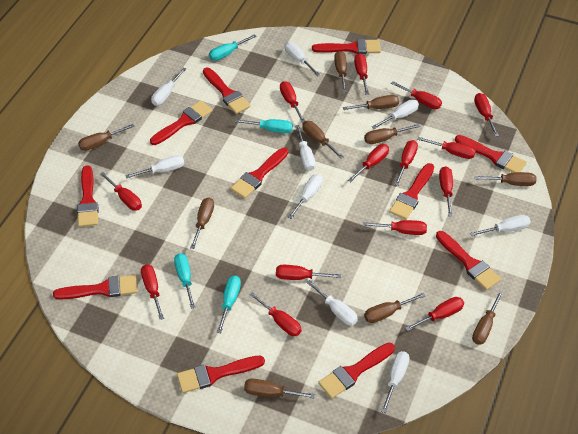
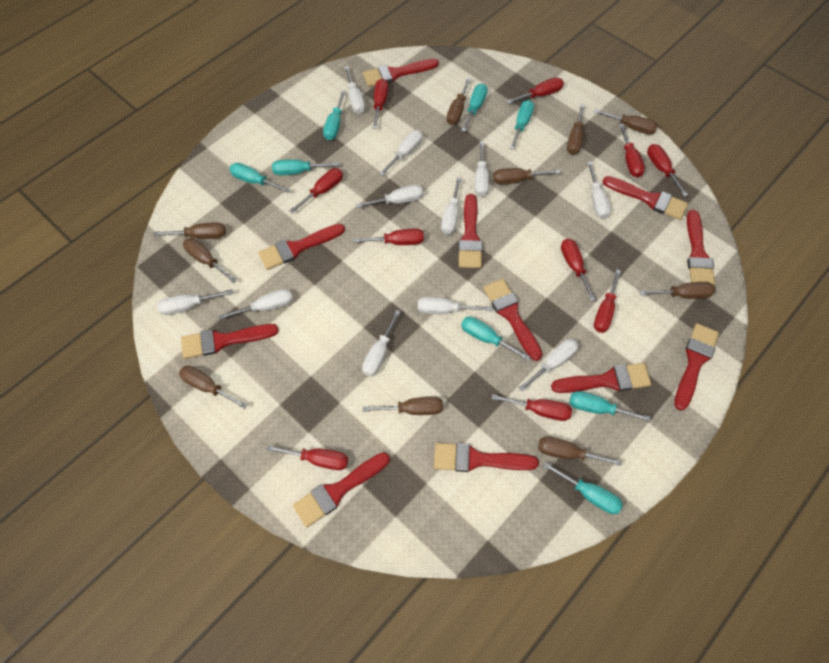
red screwdriver: [100,172,142,211] [141,264,164,320] [249,292,301,336] [276,265,341,280] [280,81,305,123] [348,144,389,182] [354,53,369,95] [363,220,427,235] [391,81,442,109] [394,140,418,186] [405,297,464,331] [417,137,476,159] [439,166,453,216] [474,93,499,137] = 14 -> [266,445,348,470] [289,168,343,213] [353,229,424,245] [372,79,388,129] [491,394,572,421] [507,77,564,104] [561,239,596,301] [594,269,621,333] [619,124,645,177] [647,144,688,197] = 10
turquoise screwdriver: [174,253,195,309] [209,34,257,61] [217,276,241,333] [235,119,293,133] = 4 -> [229,163,290,193] [272,159,339,175] [323,90,346,140] [461,83,488,132] [461,316,530,361] [510,100,534,150] [543,462,623,514] [569,391,651,422] = 8
white screwdriver: [125,155,185,179] [151,67,186,106] [285,42,321,76] [288,174,323,219] [295,125,315,171] [306,280,358,325] [372,99,419,129] [381,351,410,413] [470,215,531,236] = 9 -> [157,289,233,315] [219,289,293,320] [344,66,365,114] [356,185,423,208] [362,310,401,377] [379,130,423,176] [418,297,492,314] [441,177,462,235] [475,141,489,197] [519,339,578,391] [587,162,611,219] = 11

